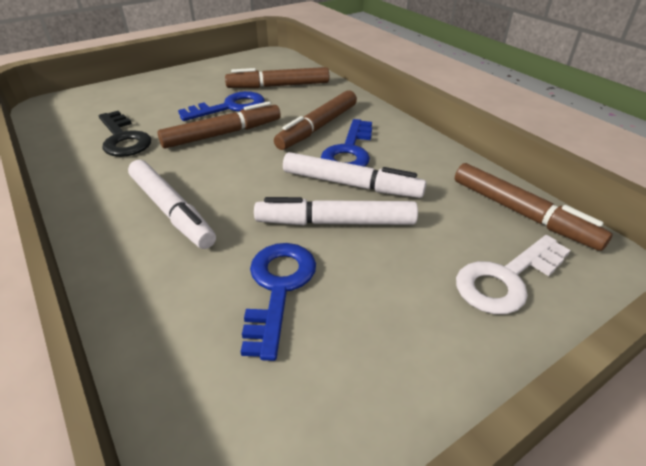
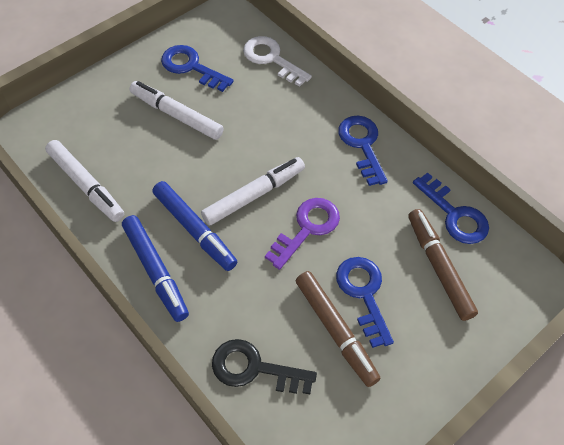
blue key: [178,91,265,121] [241,243,316,361] [321,119,372,167] = 3 -> [161,45,234,92] [336,257,394,348] [338,116,388,186] [413,173,489,244] = 4
blue marker: none = 0 -> [122,215,189,322] [152,181,237,271] = 2
brown marker: [158,101,281,149] [225,67,329,88] [274,90,357,150] [455,163,612,251] = 4 -> [296,271,381,387] [408,209,478,321] = 2
purple key: none = 0 -> [265,198,340,270] = 1

